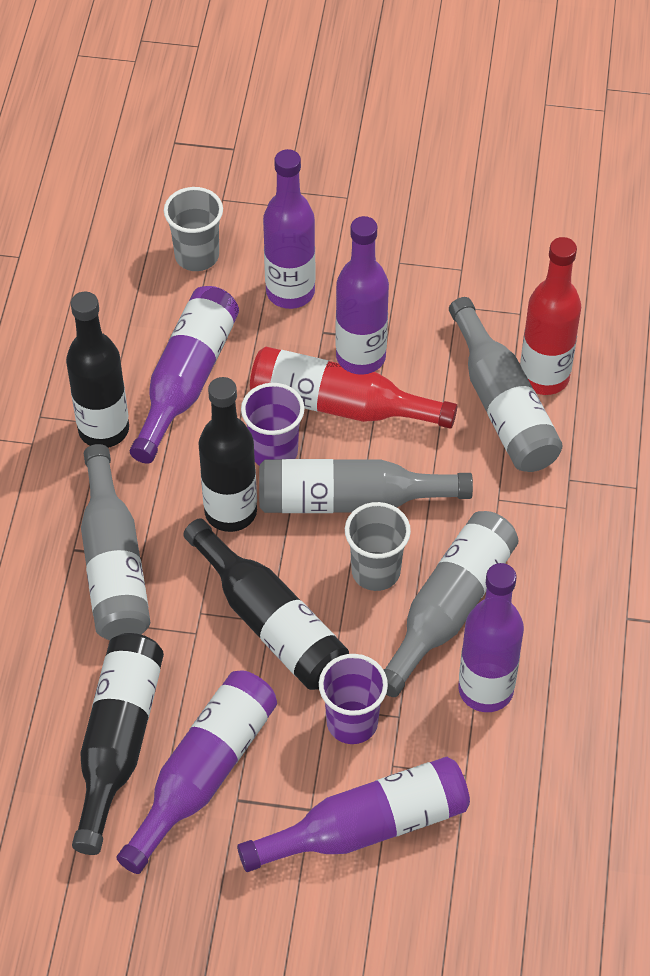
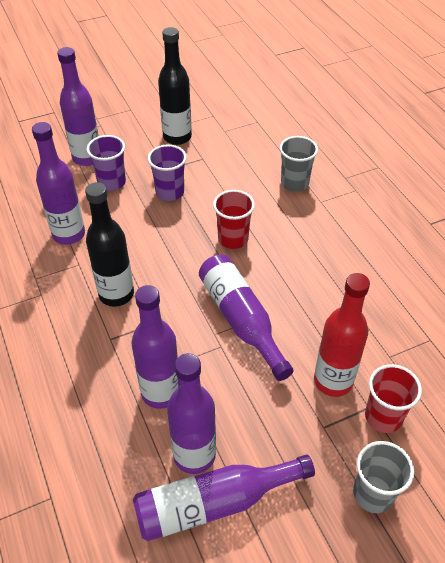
black bottle: [66,292,129,448] [72,633,164,855] [183,518,349,690] [199,377,257,532] = 4 -> [85,182,134,307] [158,27,192,145] = 2
grey bottle: [81,444,151,640] [259,459,473,513] [383,511,519,697] [449,297,563,472] = 4 -> none = 0
red bottle: [250,347,457,429] [520,237,581,395] = 2 -> [314,273,370,397] = 1
red cup: none = 0 -> [213,190,255,249] [365,364,422,433] = 2

